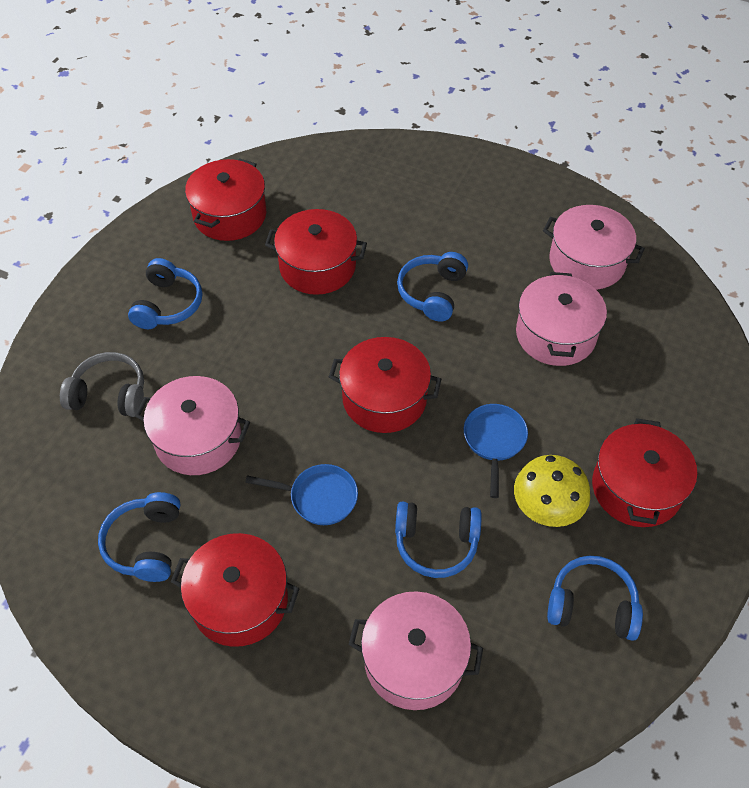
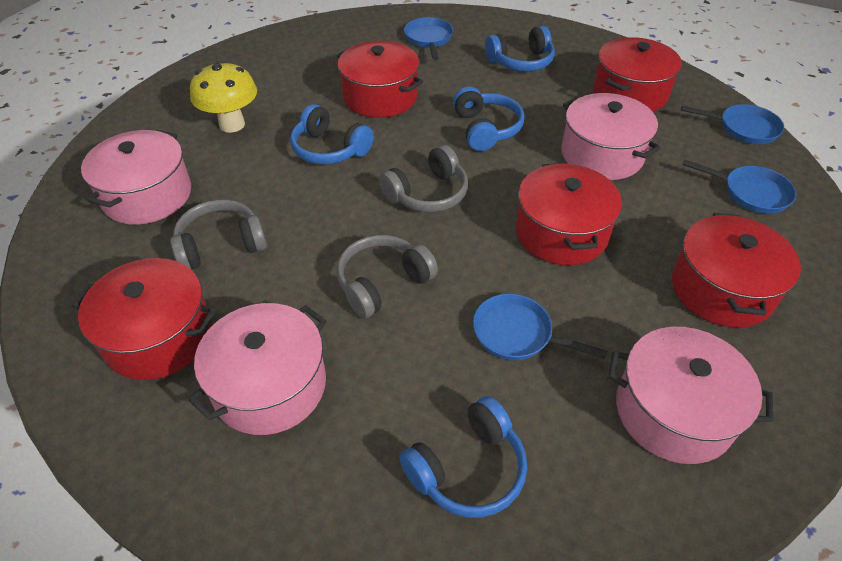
blue headphones: [98,492,180,582] [128,258,202,329] [395,502,482,578] [397,252,468,322] [547,556,643,641] = 5 -> [290,104,374,164] [399,396,527,518] [453,86,524,151] [485,26,555,71] = 4
blue pan: [245,464,358,525] [464,404,528,498] = 2 -> [404,17,453,60] [473,294,607,360] [681,104,784,144] [683,160,796,214] = 4
grey headphones: [60,352,144,417] = 1 -> [170,199,267,269] [337,235,438,319] [379,145,468,212] = 3

